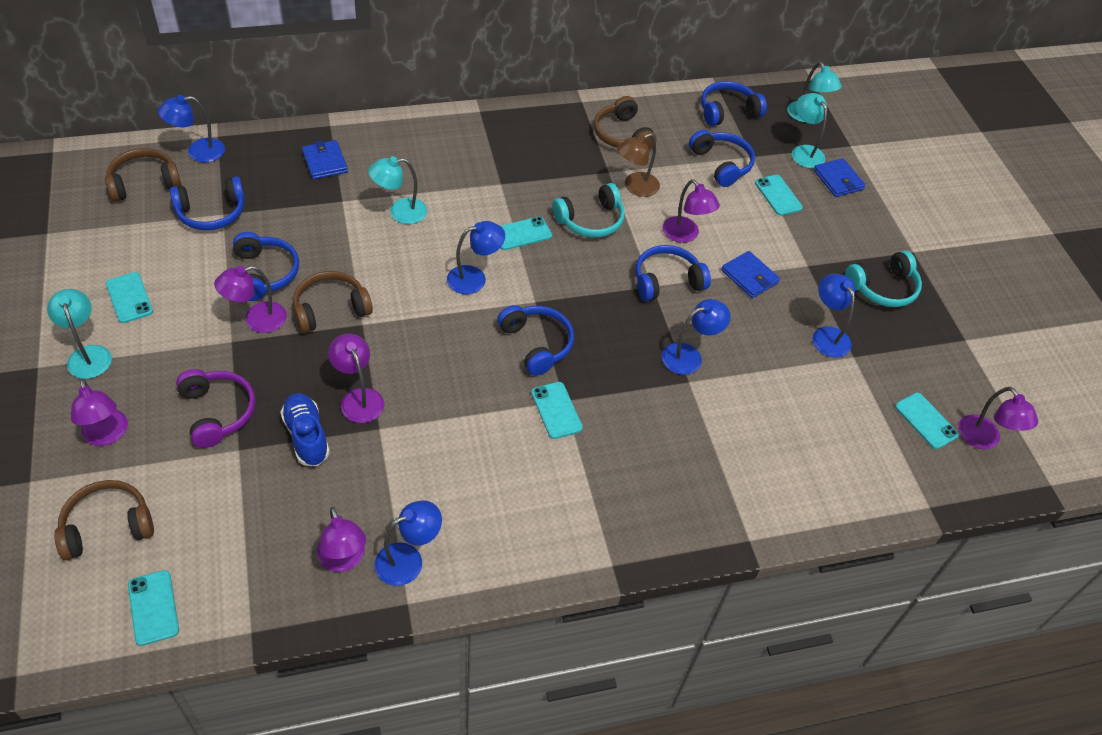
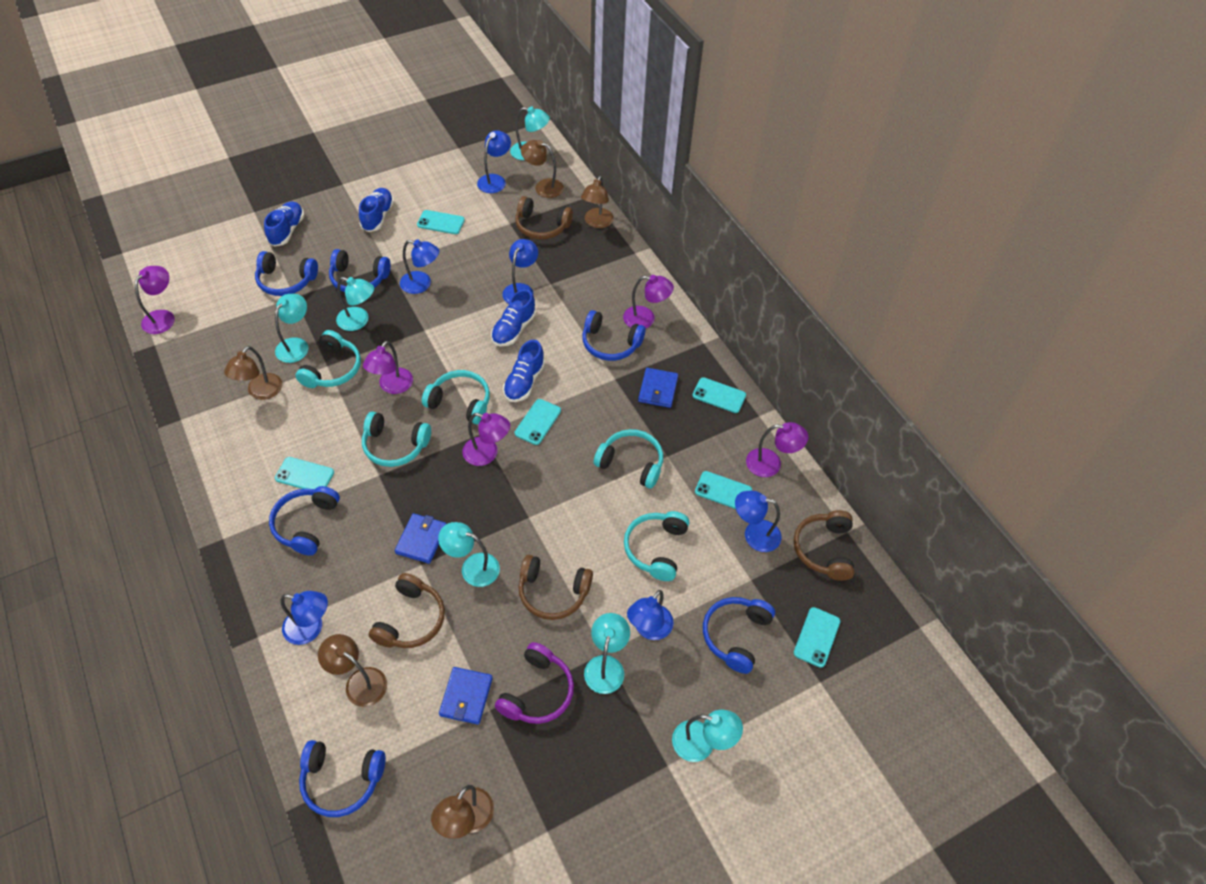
blue lamp: [158,95,225,162] [374,500,442,586] [447,221,505,294] [662,299,730,375] [812,274,855,358] = 5 -> [281,591,328,645] [400,240,439,294] [477,130,511,193] [502,239,538,304] [627,590,674,640] [735,491,781,552] = 6
blue shoe: [280,393,330,466] = 1 -> [264,201,304,246] [359,188,394,232] [491,289,536,347] [503,340,545,402] = 4
brown lamp: [617,133,660,197] = 1 -> [224,346,282,400] [318,634,387,707] [431,785,494,839] [521,140,564,198] [581,176,614,228] = 5
purple lamp: [71,378,128,446] [214,266,287,333] [317,507,366,572] [328,334,384,423] [663,179,720,243] [958,387,1038,449] = 6 -> [135,266,175,334] [363,341,413,394] [462,413,510,466] [623,275,674,329] [746,422,808,477] = 5
turquoise headphones: [552,183,625,238] [845,250,922,307] = 2 -> [295,330,361,388] [362,412,431,467] [422,370,490,424] [594,429,663,489] [624,511,689,581] = 5
turquoise lamp: [47,289,112,379] [368,156,427,224] [787,62,842,122] [792,93,827,168] = 4 -> [275,294,308,363] [336,277,374,331] [438,522,500,587] [510,106,550,160] [584,613,630,694] [672,710,743,762] = 6

